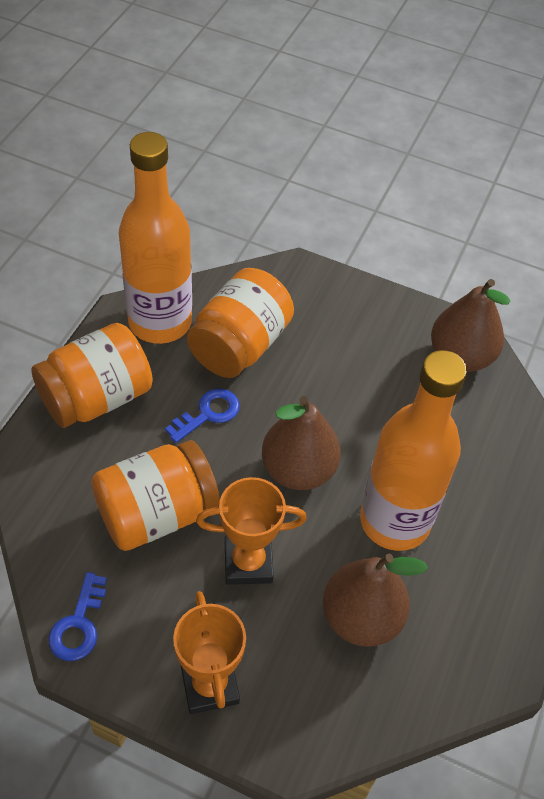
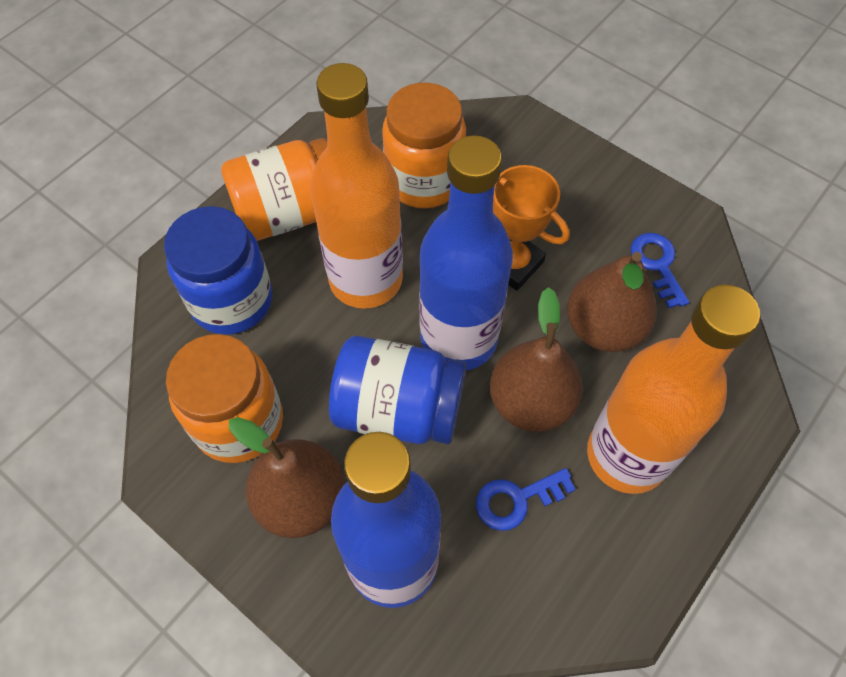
blue bottle: none = 0 -> [331,432,441,608] [419,135,513,370] = 2
blue jar: none = 0 -> [164,206,272,335] [329,336,466,444] = 2
orange trophy: [173,591,246,714] [196,477,307,585] = 2 -> [493,165,569,291] = 1

